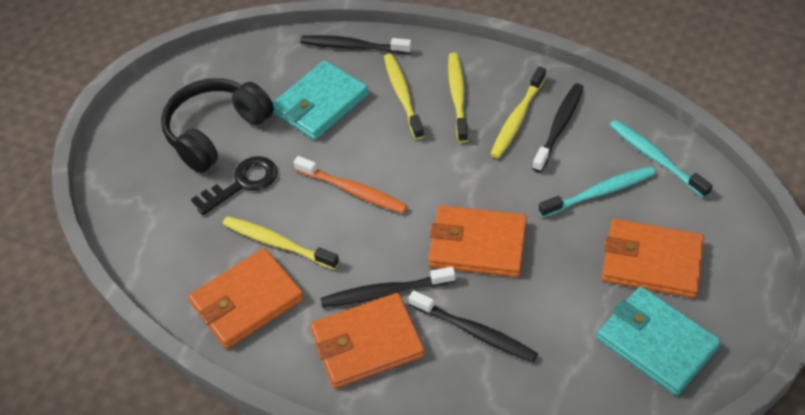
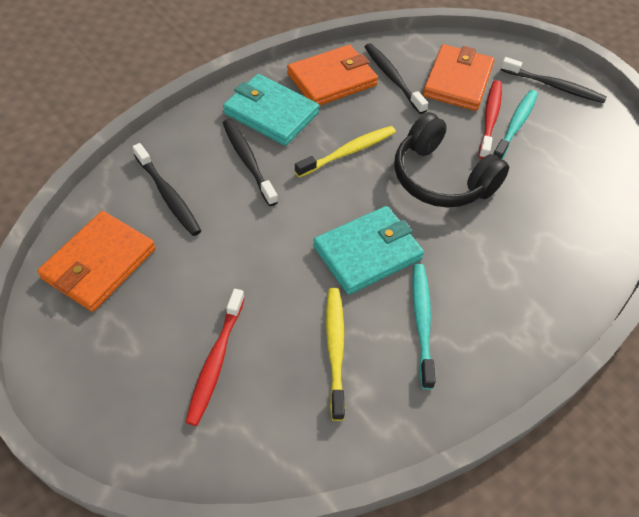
black key: [191,156,277,215] = 1 -> none = 0
orange toothbrush: [294,156,408,213] = 1 -> none = 0
orange wallet: [188,248,304,349] [310,293,425,388] [428,205,527,277] [602,219,704,298] = 4 -> [37,211,155,312] [287,45,378,106] [423,44,494,111] = 3
red toothbrush: none = 0 -> [186,289,245,426] [479,80,502,159] = 2
yellow toothbrush: [223,216,339,270] [384,53,424,140] [448,53,468,143] [490,66,546,159] = 4 -> [295,126,396,178] [326,288,345,421] = 2

